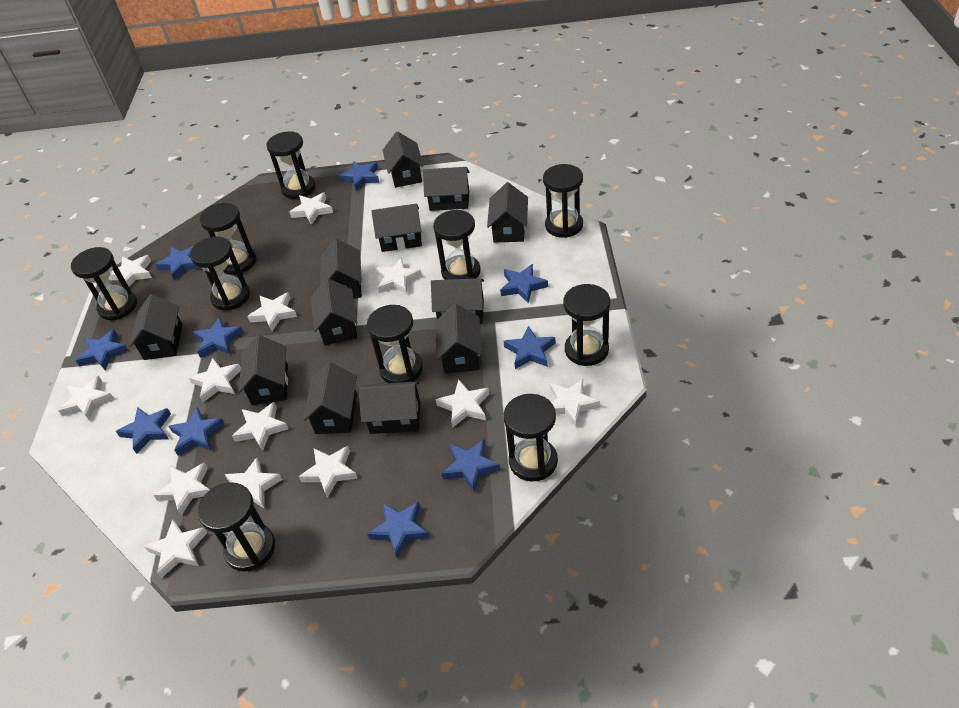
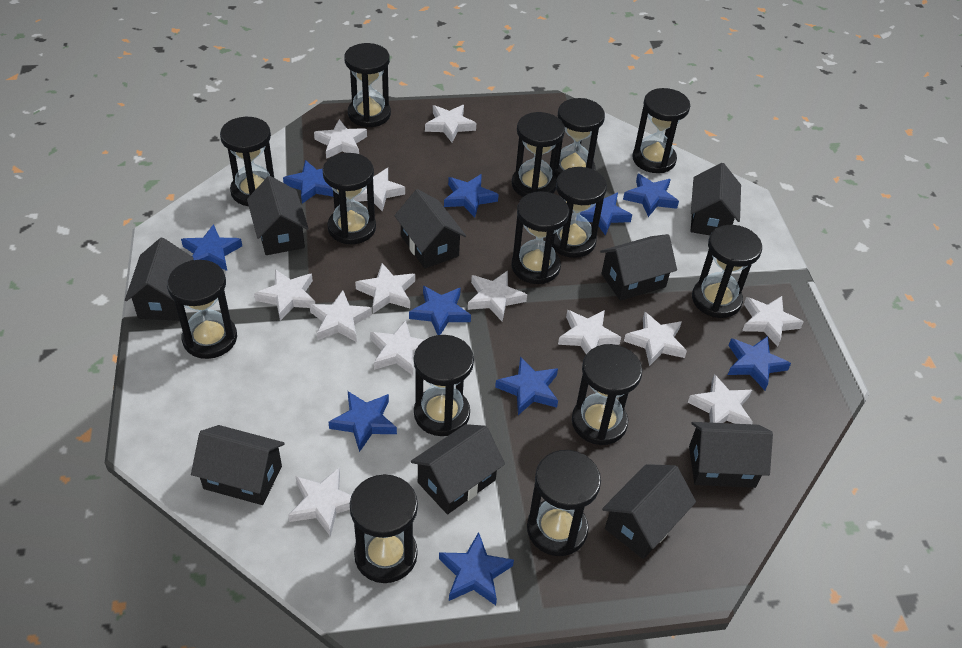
black hourglass: [71,247,137,320] [190,236,250,310] [197,482,275,571] [200,203,257,274] [267,131,316,199] [367,305,423,383] [433,210,481,280] [504,394,558,481] [543,164,583,238] [563,284,610,366] = 10 -> [167,260,237,359] [220,117,274,206] [322,153,376,244] [344,43,391,128] [350,474,418,583] [414,335,474,436] [511,191,569,284] [512,112,565,197] [527,450,601,556] [553,167,607,258] [555,98,605,178] [572,344,642,445] [632,88,690,173] [692,225,762,318] = 14
black house: [129,294,183,360] [239,335,288,405] [303,362,357,434] [311,278,357,345] [320,238,362,299] [359,381,420,434] [371,203,422,252] [383,131,424,188] [423,167,470,211] [431,278,484,324] [435,304,482,374] [487,182,528,243] = 12 -> [125,238,193,321] [191,425,285,505] [247,176,309,255] [394,189,466,269] [411,424,505,514] [600,234,677,301] [602,464,696,559] [689,422,773,488] [690,163,741,235] = 9

